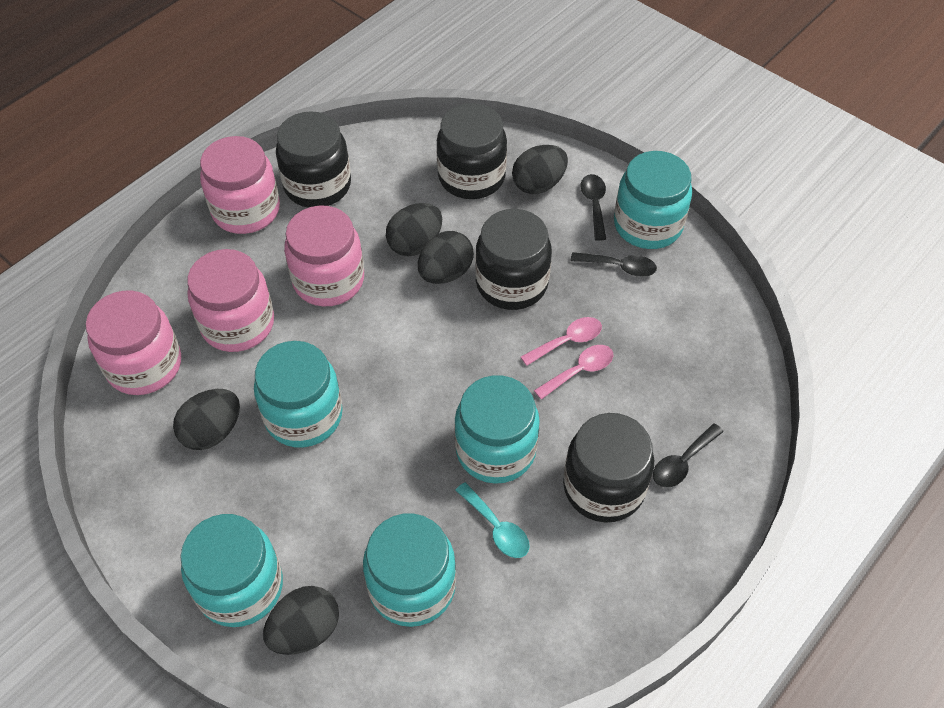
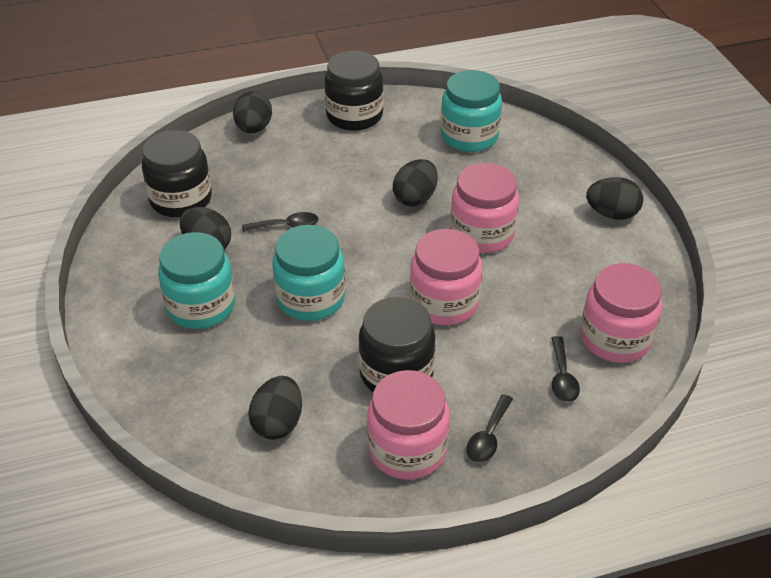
black jar: [276,111,351,208] [436,103,507,199] [475,209,552,310] [563,413,654,523] = 4 -> [142,130,212,218] [324,50,384,131] [358,297,435,392] = 3
pink spoon: [521,317,602,366] [534,345,613,400] = 2 -> none = 0
turquoise jar: [180,514,283,627] [254,341,343,448] [363,513,456,627] [454,375,540,484] [614,151,692,249] = 5 -> [158,232,235,329] [272,225,345,321] [441,70,502,152] = 3
turquoise spoon: [456,482,530,558] = 1 -> none = 0

